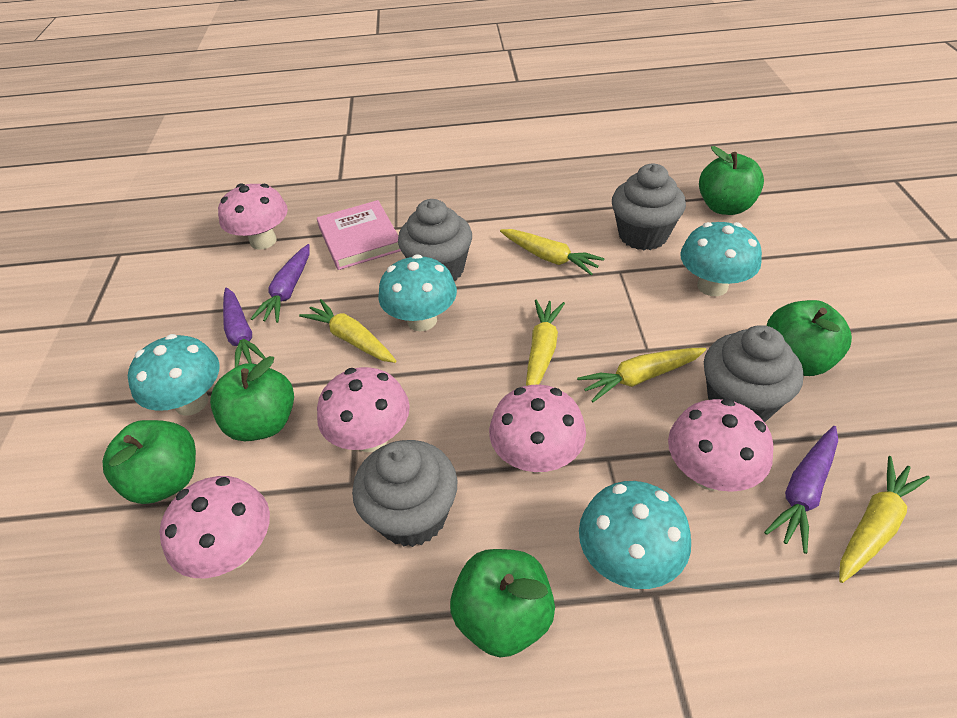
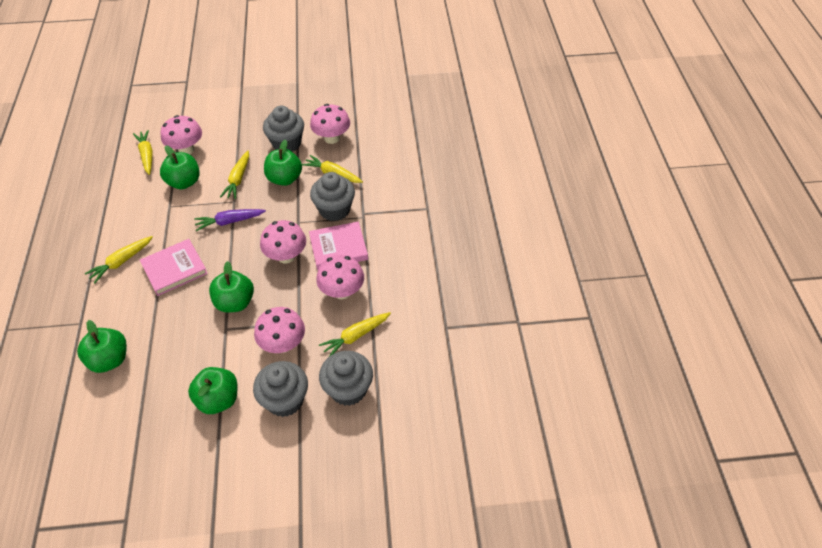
pink book: [317,200,401,270] = 1 -> [140,239,208,296] [309,222,368,270] = 2
purple carrot: [223,287,266,367] [251,244,310,323] [764,426,838,554] = 3 -> [194,209,266,231] = 1
turquoise mushroom: [128,334,220,416] [378,254,457,331] [579,481,691,589] [680,222,762,296] = 4 -> none = 0

